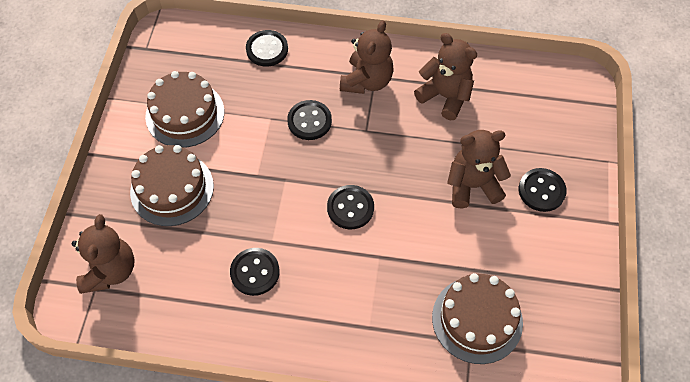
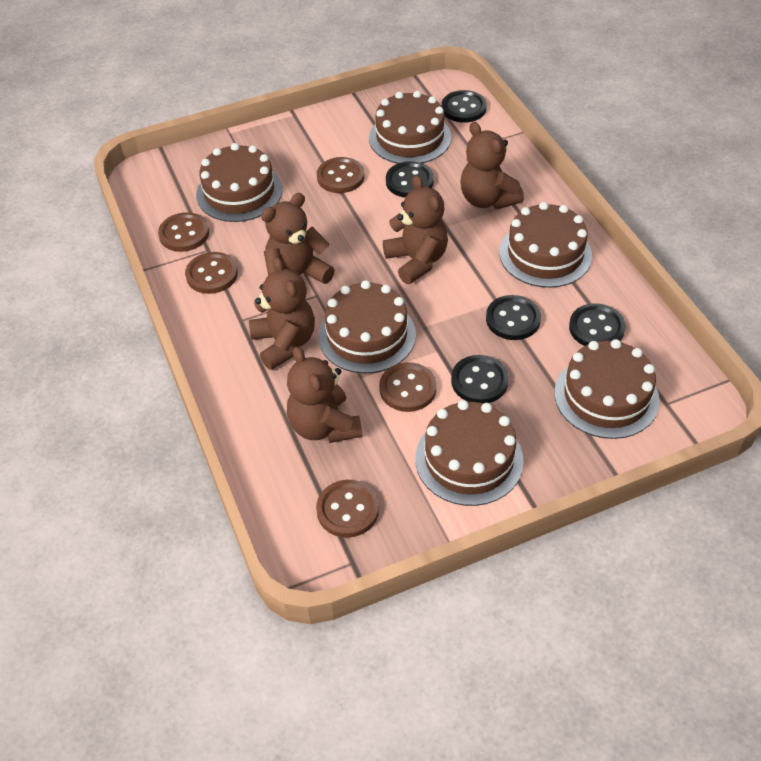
brown button: none = 0 -> [158,212,209,252] [185,252,238,294] [316,480,379,538] [317,157,365,193] [379,362,437,412] = 5
brown cake: [130,145,214,226] [145,71,224,148] [432,273,523,364] = 3 -> [196,143,282,222] [318,280,416,374] [369,91,451,164] [415,400,524,506] [499,202,592,288] [555,339,660,439] = 6
brown teddy bear: [72,214,135,294] [340,20,394,94] [414,33,477,120] [447,130,511,209] = 4 -> [249,256,315,370] [261,193,335,284] [287,347,362,443] [383,175,448,284] [460,122,524,209] = 5

